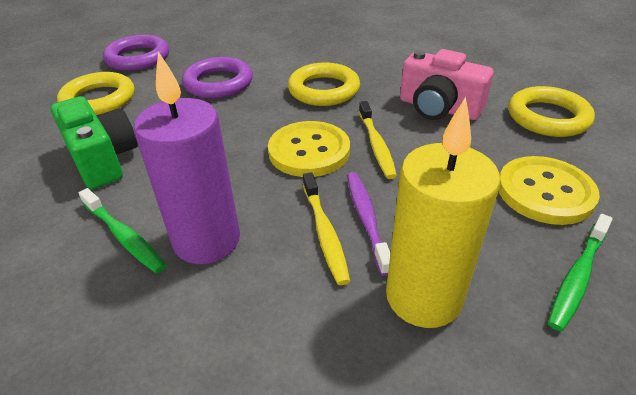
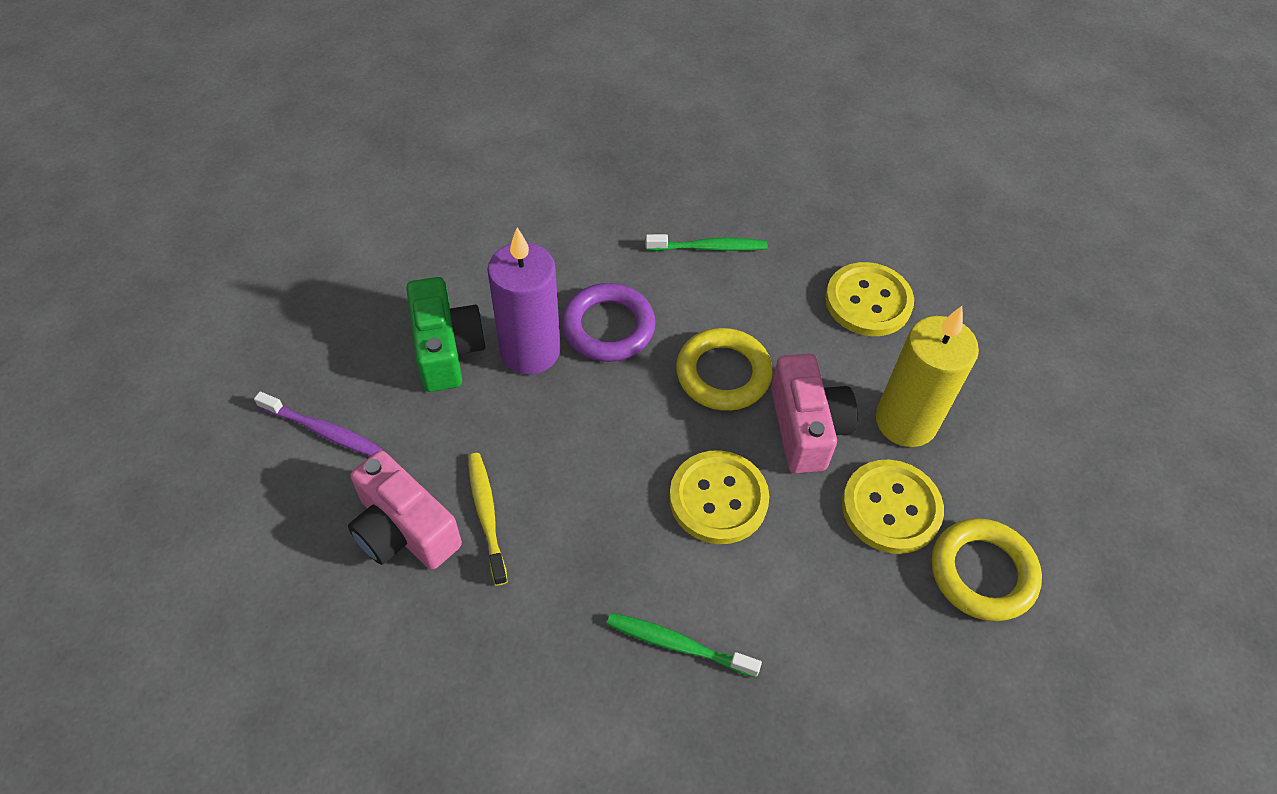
pink camera: [400,49,494,120] = 1 -> [348,450,462,570] [771,354,858,474] = 2
purple ring: [103,35,169,71] [182,57,253,98] = 2 -> [562,283,656,362] = 1
yellow button: [268,121,350,177] [499,156,600,225] = 2 -> [669,450,769,544] [825,262,914,336] [842,460,944,554] = 3
yellow ring: [57,72,134,115] [288,62,360,106] [508,86,595,137] = 3 -> [676,328,773,411] [932,518,1042,621] = 2
yellow toothbrush: [303,172,350,285] [359,101,397,179] = 2 -> [468,453,508,586] = 1

